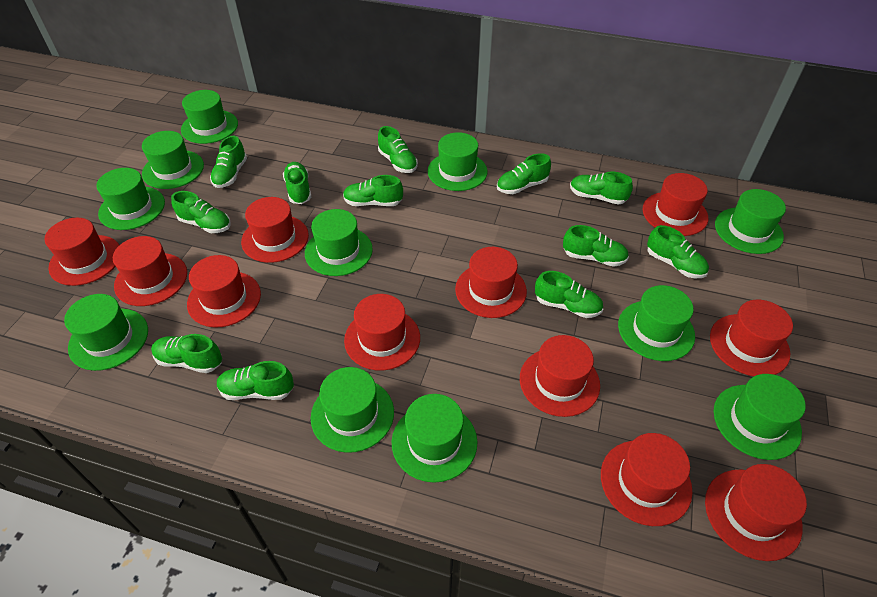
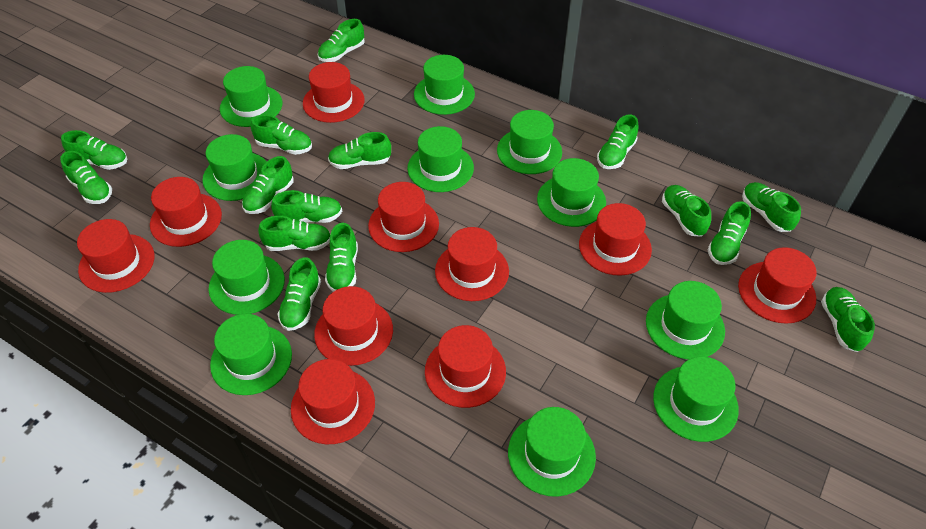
green shoe: [151,334,222,373] [171,191,231,233] [210,136,247,188] [217,361,294,400] [283,162,311,204] [343,175,403,206] [378,126,418,173] [497,153,551,194] [535,271,603,318] [563,225,629,266] [570,172,633,205] [647,225,709,278] = 12 -> [60,151,112,204] [61,130,127,170] [242,156,294,214] [251,115,312,155] [258,216,330,251] [271,190,342,223] [278,257,321,331] [318,19,365,62] [325,223,358,292] [328,132,391,169] [597,114,638,169] [662,185,711,237] [708,201,751,265] [742,182,801,232] [821,287,875,352] = 15
red hat: [44,218,119,286] [113,236,187,306] [187,255,261,328] [241,197,309,263] [344,294,420,371] [455,247,527,318] [520,335,600,417] [601,433,692,526] [643,173,708,236] [705,464,807,561] [710,300,793,376] = 11 -> [77,219,154,293] [150,177,222,247] [291,359,375,444] [303,62,365,123] [314,286,393,366] [368,182,439,252] [425,325,506,408] [435,227,509,301] [579,203,652,276] [738,247,817,324] = 10

